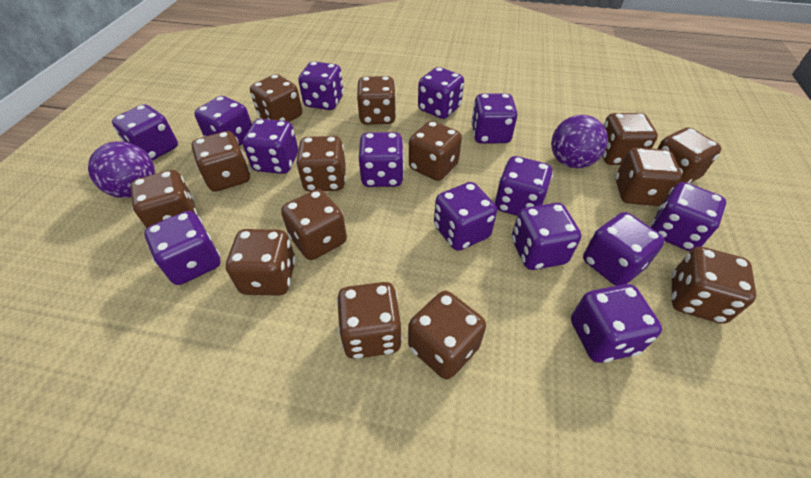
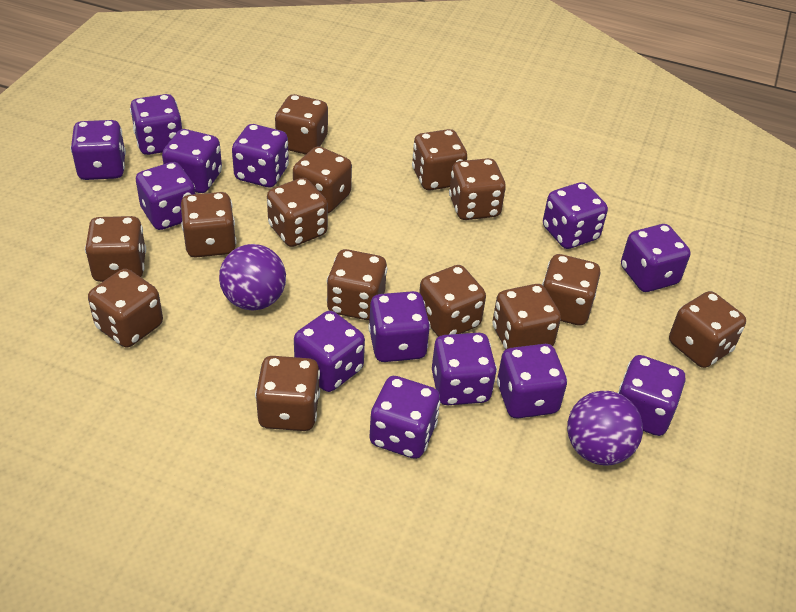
purple dice: [112,104,178,161] [144,211,221,285] [194,96,252,146] [243,119,298,174] [298,62,344,110] [359,132,404,187] [418,67,464,119] [434,182,497,251] [471,93,517,144] [495,156,553,216] [512,203,581,270] [571,284,662,363] [583,212,665,286] [651,182,726,251] = 14 -> [70,120,126,180] [130,94,182,155] [136,162,195,230] [162,129,222,193] [232,124,289,187] [294,311,365,392] [368,291,431,362] [369,376,440,459] [432,333,497,405] [497,344,567,418] [543,182,608,249] [618,355,685,436] [621,224,690,292] = 13

